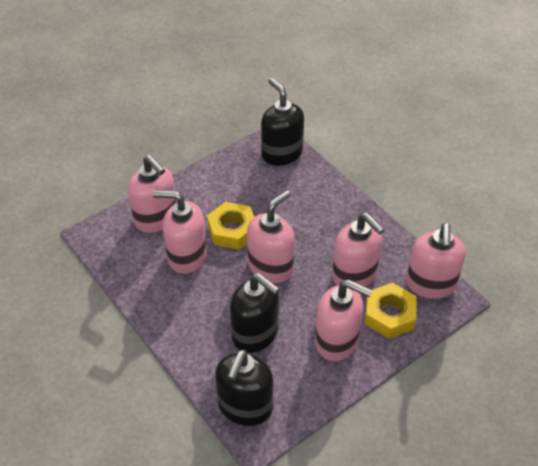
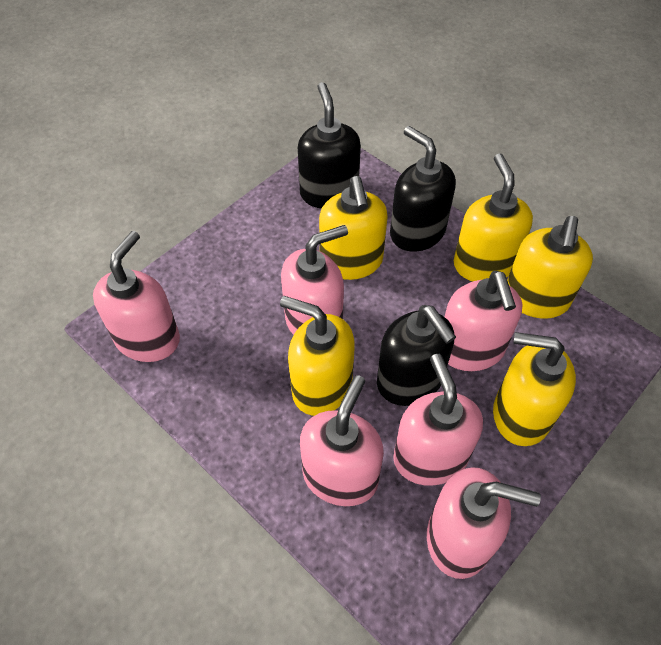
yellow nut: [207,202,254,250] [365,283,417,339] = 2 -> none = 0
yellow soap dispenser: none = 0 -> [280,296,355,416] [319,176,388,280] [454,153,533,281] [493,332,576,446] [507,216,593,319] = 5

